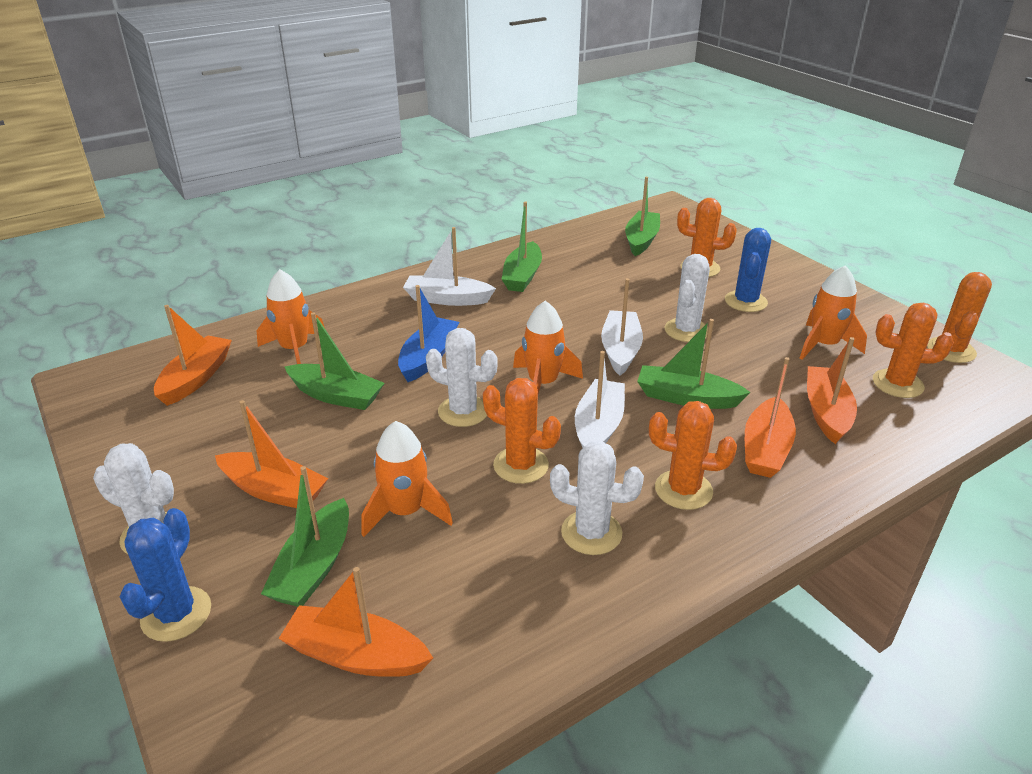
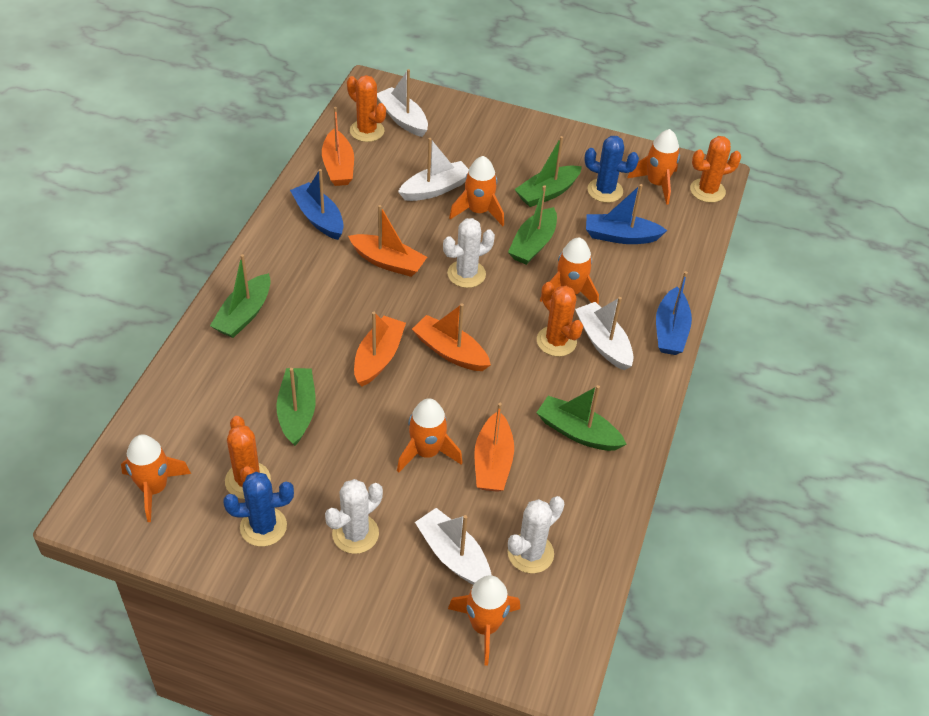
blue boat: [398,285,459,382] = 1 -> [290,169,344,240] [586,184,667,244] [656,271,692,355] = 3
orange cactus: [483,378,561,484] [649,401,737,510] [677,198,737,277] [873,302,954,398] [927,272,992,363] = 5 -> [225,416,271,499] [347,75,386,142] [537,282,583,357] [690,136,741,203] = 4
orange rocket: [257,269,325,364] [361,421,453,537] [513,301,583,394] [800,265,867,360] = 4 -> [121,434,191,522] [397,398,463,473] [448,575,520,666] [449,156,504,226] [540,237,599,305] [627,129,680,205] = 6
white boat: [403,227,496,306] [575,351,625,448] [601,278,643,376] = 3 -> [377,69,428,137] [398,138,469,201] [415,508,492,585] [575,297,634,371] = 4
white cactus: [93,443,174,554] [426,328,498,427] [550,441,644,555] [664,254,710,342] = 4 -> [325,479,383,554] [443,218,495,288] [508,496,564,573] = 3

